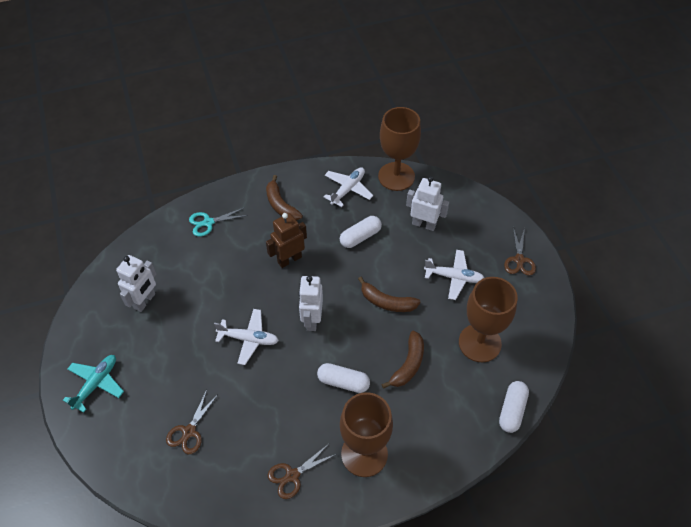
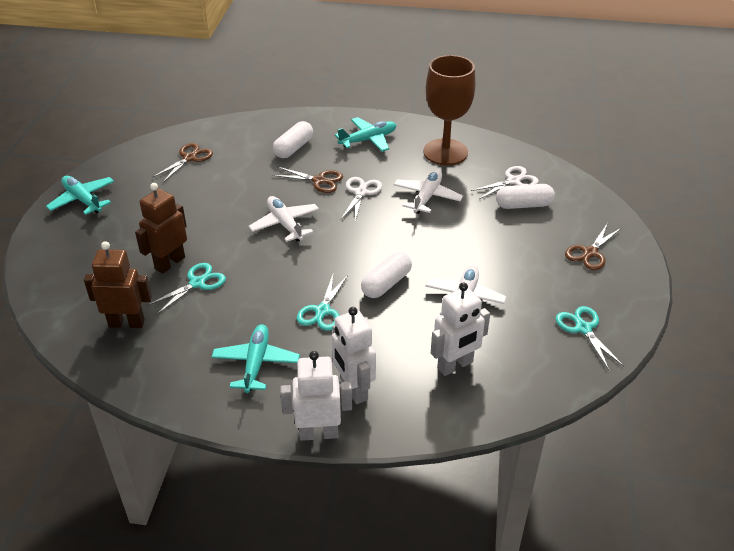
brown banana: [266,175,303,220] [358,277,421,312] [381,331,424,389] = 3 -> none = 0
brown goblet: [340,392,393,477] [378,107,421,191] [459,277,518,362] = 3 -> [423,55,476,165] = 1
brown robot: [266,213,307,268] = 1 -> [84,241,152,328] [135,183,187,274] = 2
turquoise plane: [63,355,124,413] = 1 -> [46,176,114,215] [212,324,300,393] [335,117,396,152] = 3
turquoise scissors: [189,207,248,237] = 1 -> [147,263,226,314] [297,272,348,331] [555,306,624,370] = 3
white scissors: none = 0 -> [341,177,382,221] [471,166,539,199] = 2

